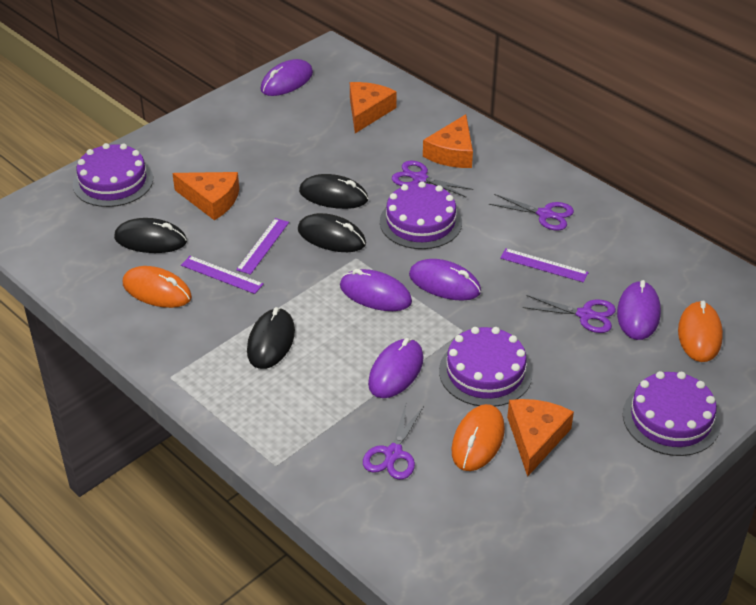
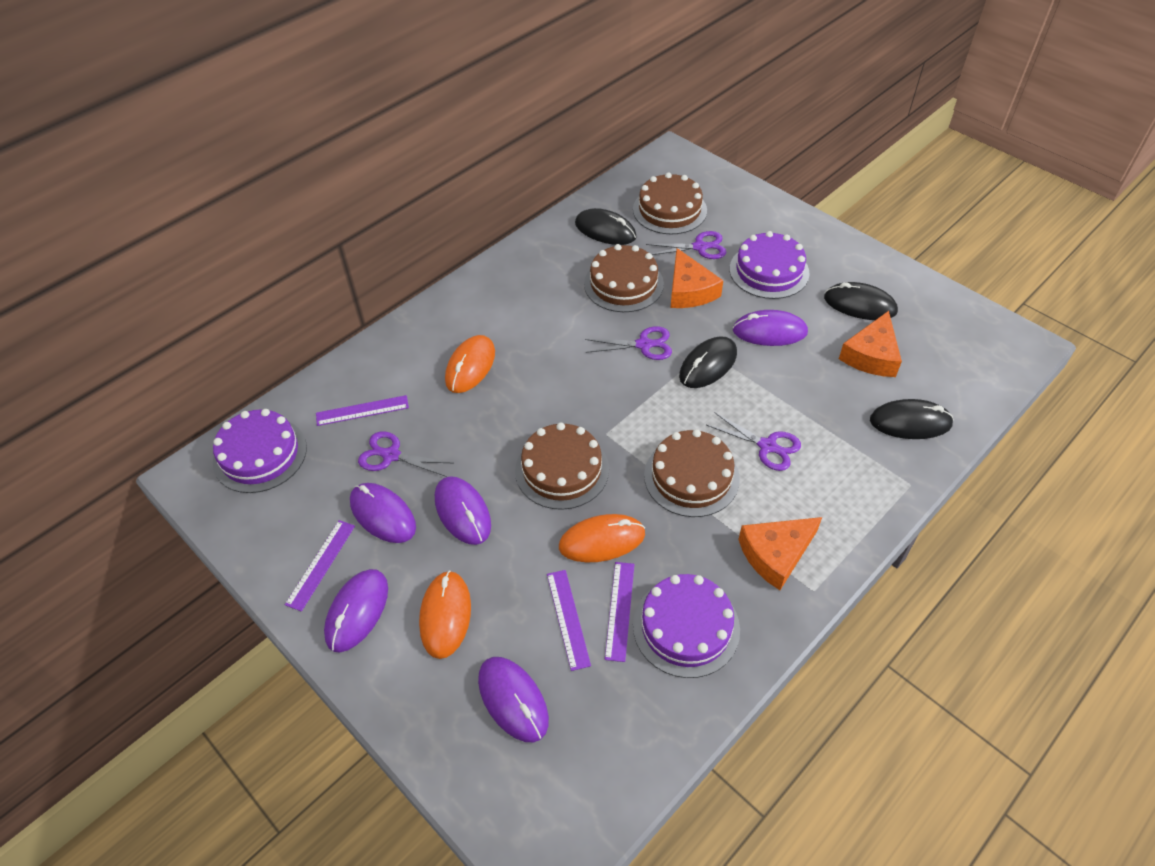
brown cake: none = 0 -> [515,422,609,510] [584,244,664,312] [633,172,707,234] [644,429,740,517] = 4
orange cheese: [172,172,239,220] [350,82,397,133] [423,114,473,168] [507,399,574,477] = 4 -> [671,248,723,308] [738,517,822,590] [839,311,902,377] = 3
purple cake: [73,143,153,207] [380,181,462,249] [439,327,533,407] [623,371,721,456] = 4 -> [213,409,307,493] [633,574,740,678] [729,231,810,299] = 3
purple ruler: [181,256,264,294] [236,218,289,275] [500,248,589,282] = 3 -> [285,520,355,612] [316,395,409,426] [547,570,591,671] [605,562,634,662] = 4

